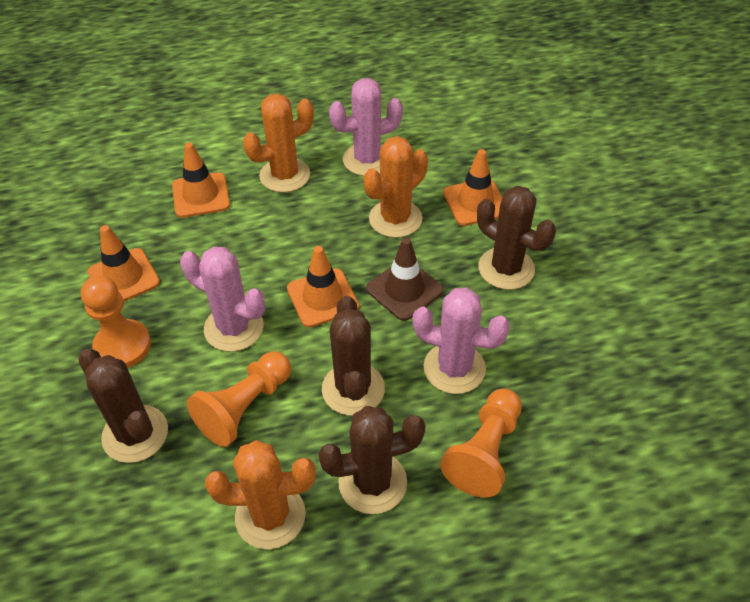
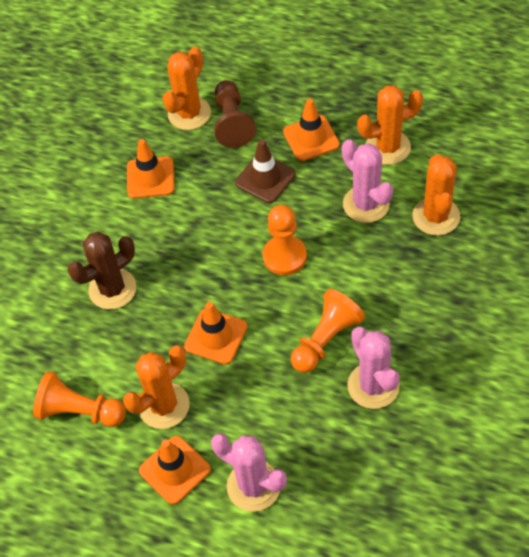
brown cactus: [78,349,168,463] [318,406,426,514] [322,296,385,416] [477,186,556,290] = 4 -> [68,232,136,310] = 1
brown pawn: none = 0 -> [214,80,256,148] = 1
orange cactus: [205,440,316,549] [243,93,314,193] [363,136,428,238] = 3 -> [123,345,190,429] [163,47,211,130] [357,85,423,165] [413,154,460,235] = 4

